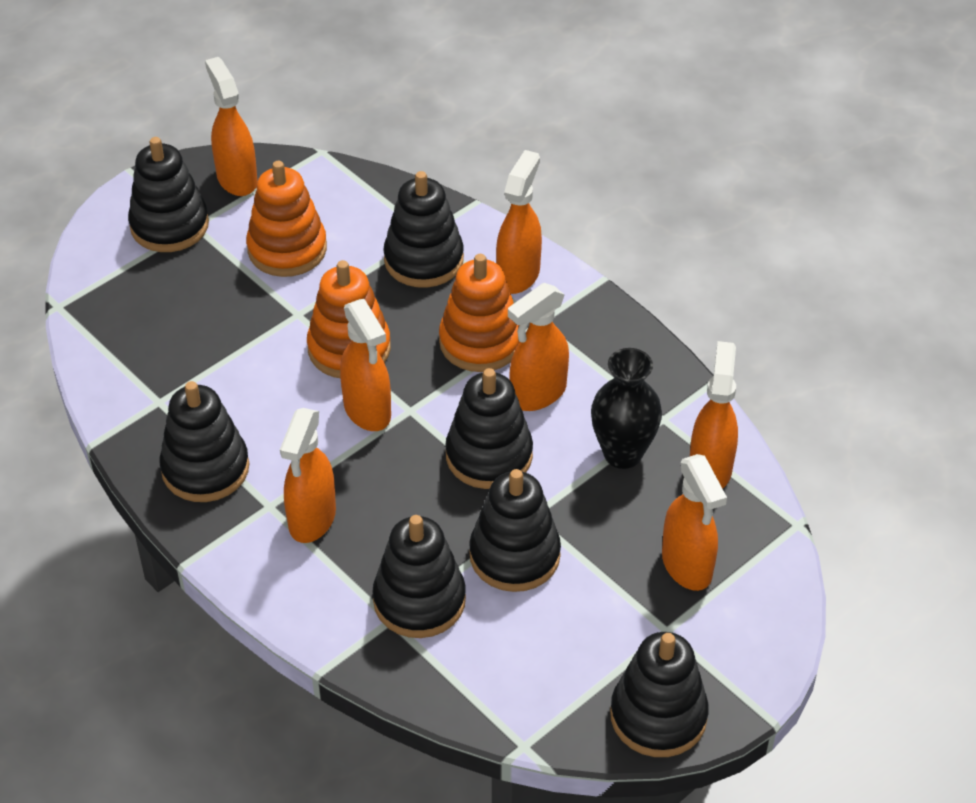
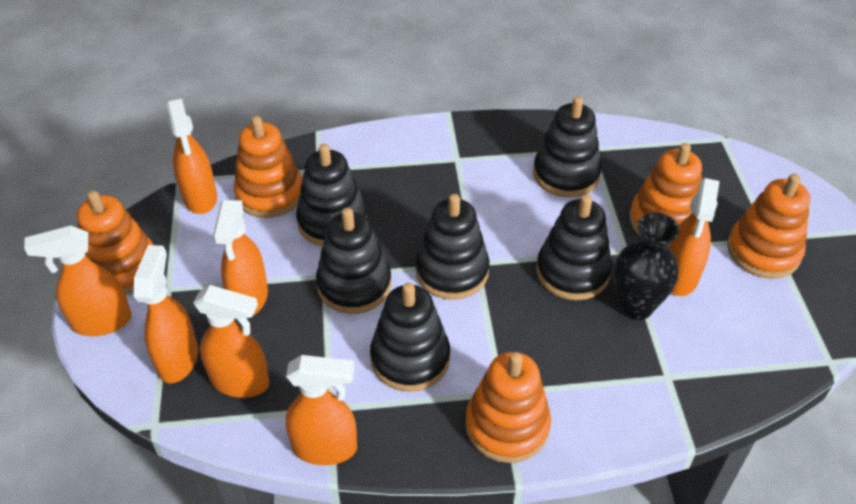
black stacking toy: [128,137,209,252] [159,381,249,502] [373,515,466,638] [383,171,464,288] [445,368,533,489] [469,469,561,592] [610,632,709,757] = 7 -> [296,144,368,247] [316,208,391,314] [370,283,450,392] [415,194,490,300] [533,96,602,198] [536,194,612,300] = 6
orange stacking toy: [246,161,327,277] [307,260,391,378] [439,254,519,372] = 3 -> [77,190,154,295] [234,116,302,218] [465,352,551,463] [629,143,702,246] [727,174,810,279] = 5

